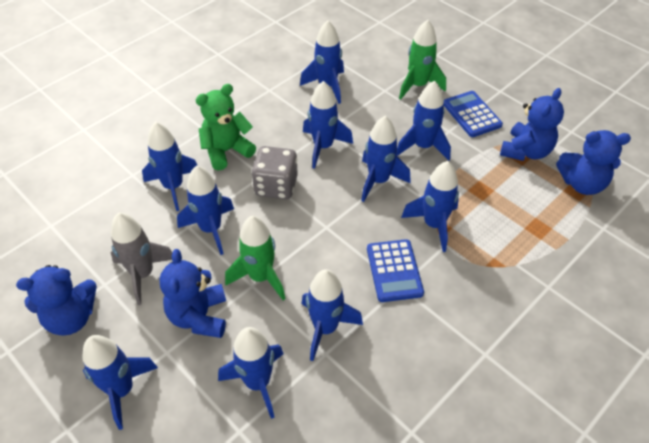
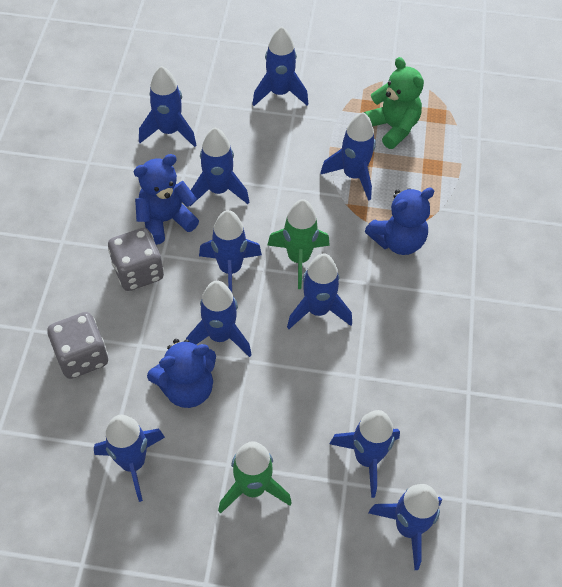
blue calculator: [367,239,424,302] [444,91,503,137] = 2 -> none = 0
blue teddy bear: [16,265,97,336] [159,249,226,338] [500,88,564,161] [556,130,631,195] = 4 -> [134,154,199,245] [147,339,216,408] [365,187,434,255] = 3
grey dice: [251,146,298,200] = 1 -> [47,312,108,379] [108,228,164,291] = 2
grey rocket: [111,213,172,305] = 1 -> none = 0

